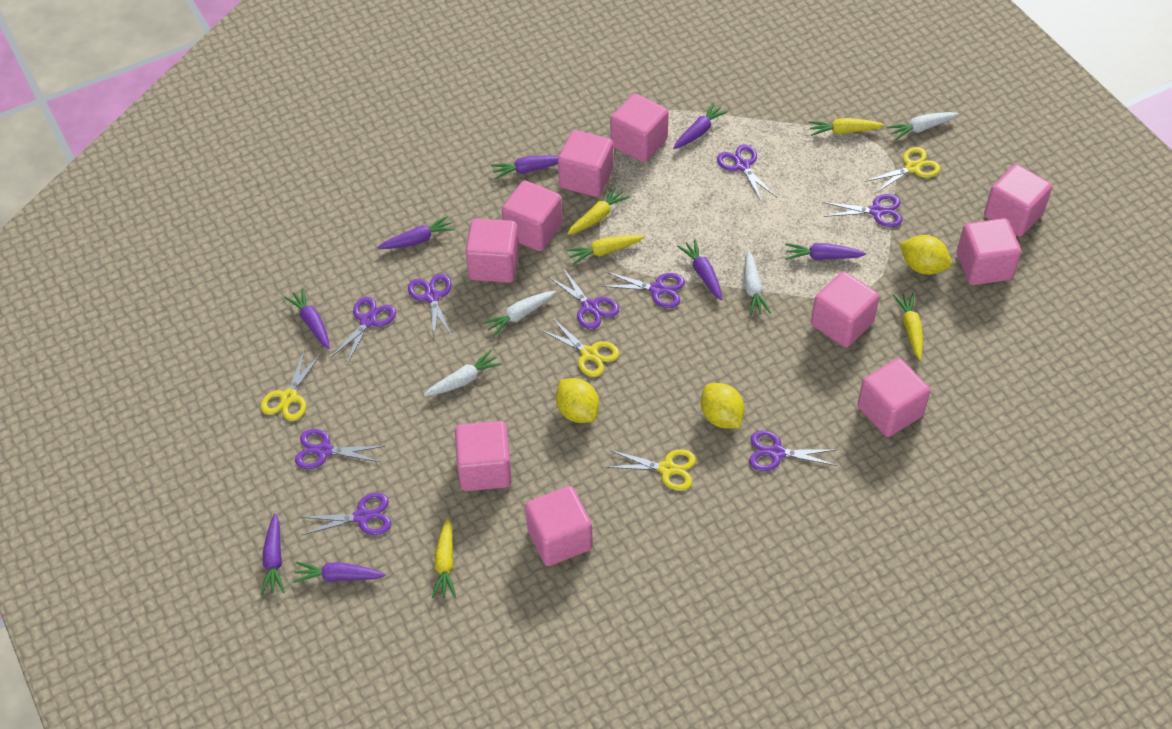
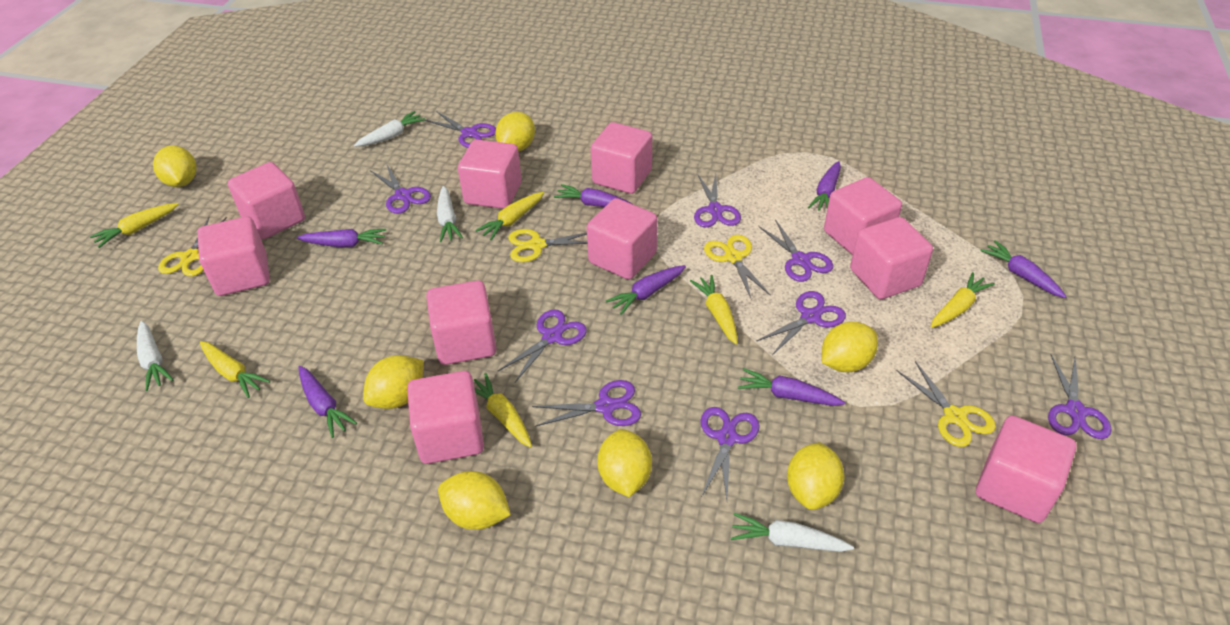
purple carrot: [260,514,285,595] [284,288,330,349] [293,562,386,583] [377,216,455,249] [491,155,559,179] [673,103,728,149] [677,239,722,300] [785,243,866,260] = 8 -> [297,229,386,247] [299,366,357,438] [554,184,634,207] [606,265,686,315] [738,368,845,406] [808,161,841,211] [980,240,1067,298] = 7
yellow carrot: [432,517,456,598] [566,235,645,265] [567,186,630,235] [808,118,885,136] [893,293,923,360] = 5 -> [90,203,179,248] [200,341,270,398] [474,373,532,448] [475,192,544,240] [690,275,738,344] [931,272,995,328] = 6
yellow lemon: [556,378,599,423] [701,383,744,428] [899,235,952,275] = 3 -> [153,145,197,187] [363,355,424,409] [438,471,511,530] [495,112,535,152] [597,429,652,497] [787,442,844,510] [822,322,878,372] = 7

